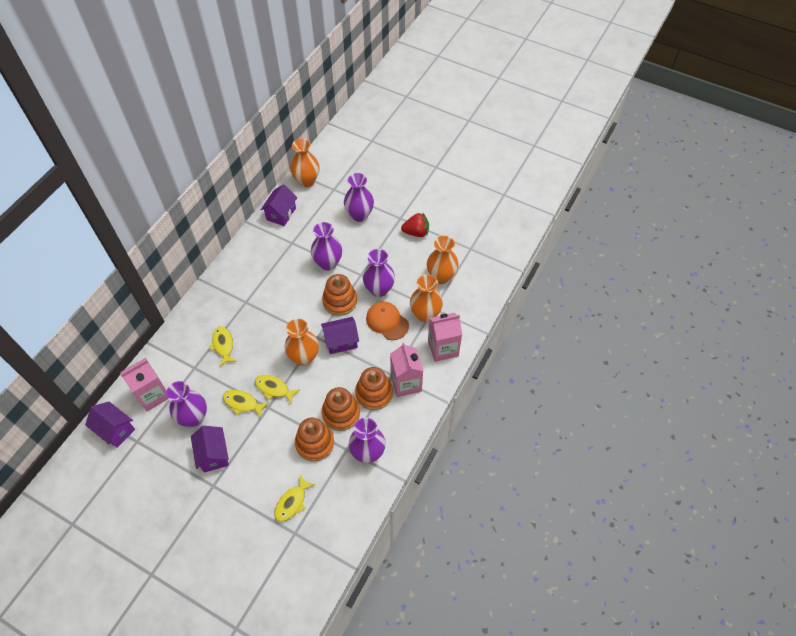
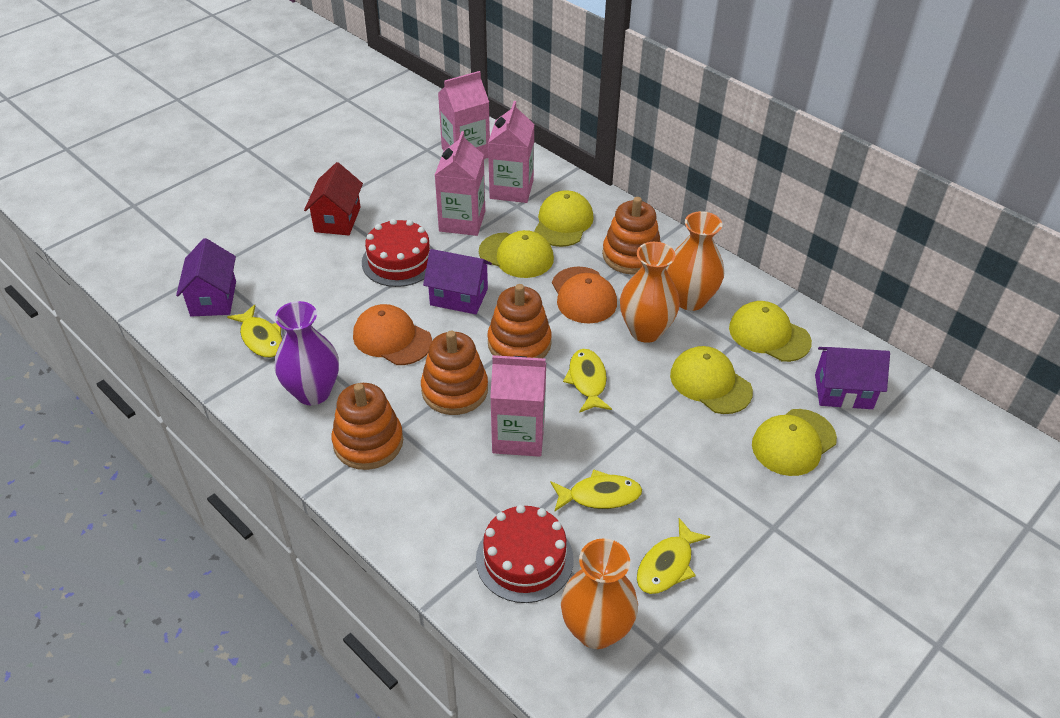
orange cap: [366,302,409,340] = 1 -> [353,304,432,365] [552,267,617,324] = 2
orange vase: [285,319,319,366] [290,138,320,187] [410,275,443,322] [427,236,459,284] = 4 -> [561,538,638,649] [620,242,680,343] [666,211,724,311] = 3
pink carton: [120,358,168,411] [390,343,423,397] [428,313,462,362] = 3 -> [435,131,485,236] [438,71,490,159] [488,101,535,203] [490,355,546,457] = 4
purple house: [85,402,135,448] [191,426,229,473] [261,184,297,226] [321,317,359,354] = 4 -> [176,238,236,317] [423,249,492,314] [815,347,890,409] = 3
purple vase: [166,381,207,427] [311,222,342,270] [344,173,374,222] [349,418,386,463] [363,249,395,297] = 5 -> [275,301,339,405] = 1
red cake: none = 0 -> [362,219,433,287] [476,505,574,603] = 2
red house: none = 0 -> [304,162,363,235] = 1
red strawberry: [401,213,429,237] = 1 -> none = 0
yellow cap: none = 0 -> [479,230,554,278] [534,190,594,247] [670,346,753,414] [729,301,812,362] [752,409,837,476] = 5

